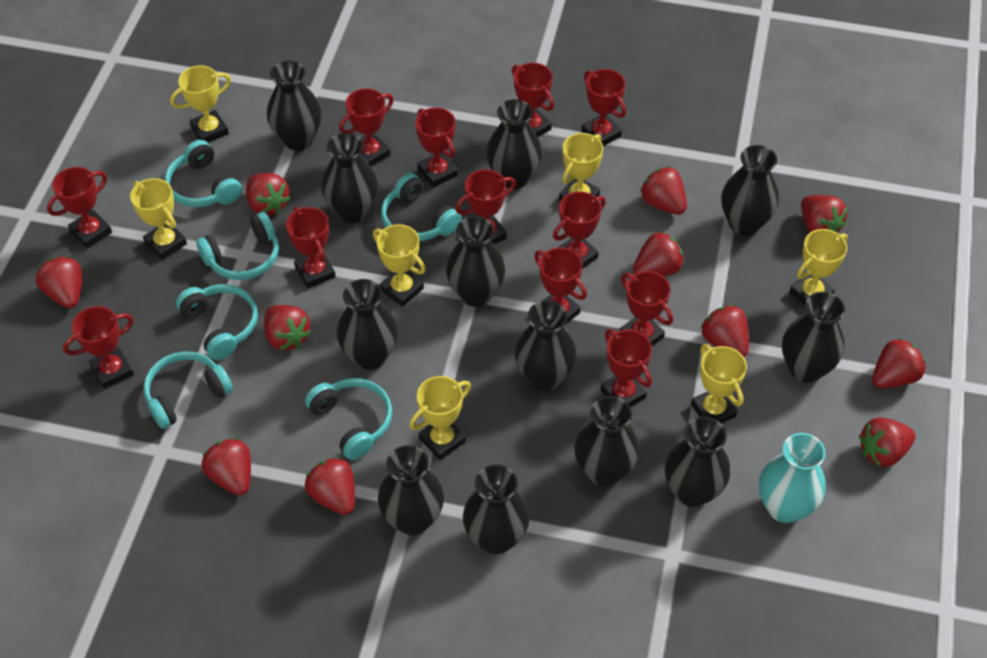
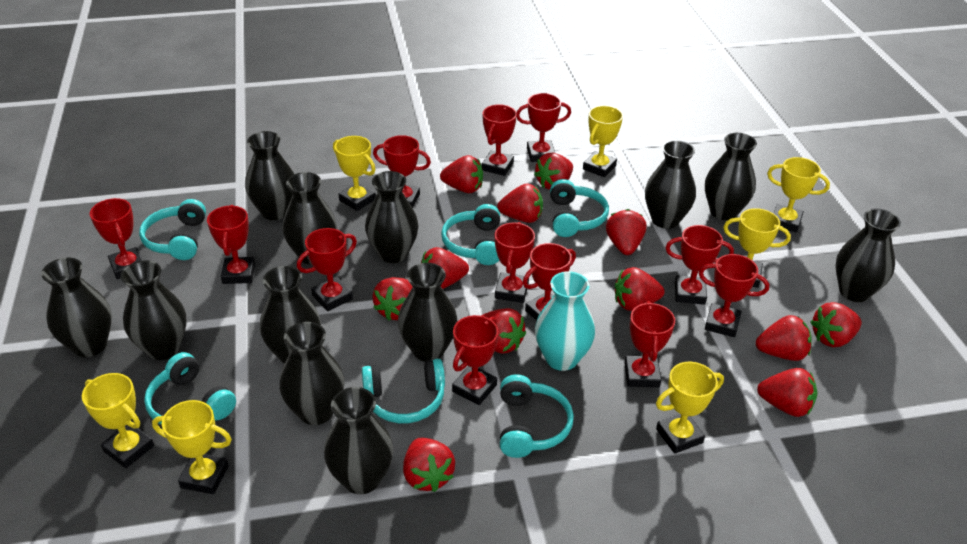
red strawberry: [36,256,82,308] [201,438,251,496] [246,173,290,215] [264,305,311,351] [305,457,355,515] [633,231,684,276] [640,166,687,215] [701,305,749,357] [801,195,847,233] [859,417,916,467] [872,338,926,388] = 11 -> [372,277,412,321] [403,438,455,492] [421,247,469,289] [440,155,483,193] [481,308,526,354] [497,183,543,223] [534,153,573,190] [606,209,646,255] [615,267,665,311] [756,315,812,361] [757,368,817,417] [811,302,862,347] = 12

